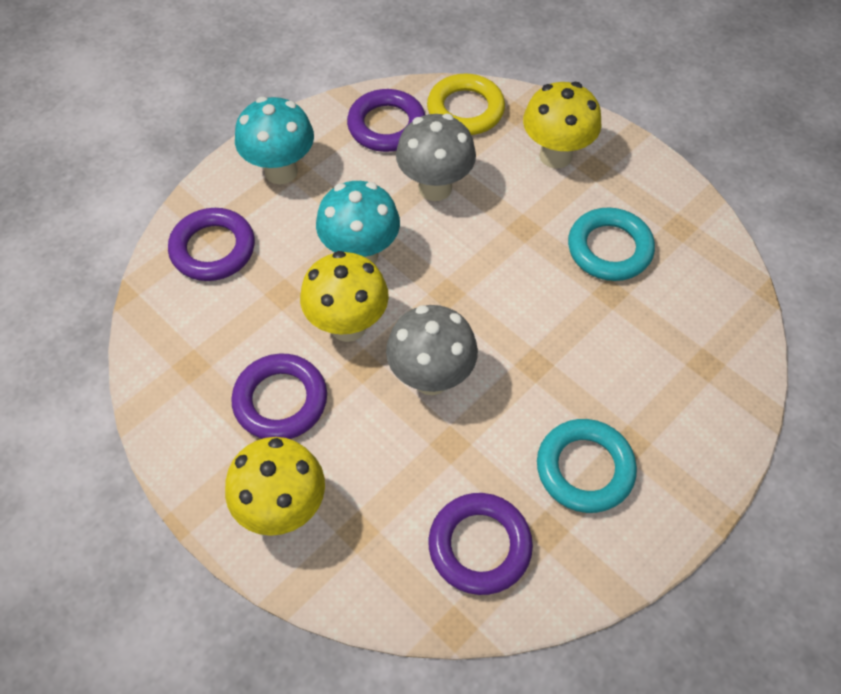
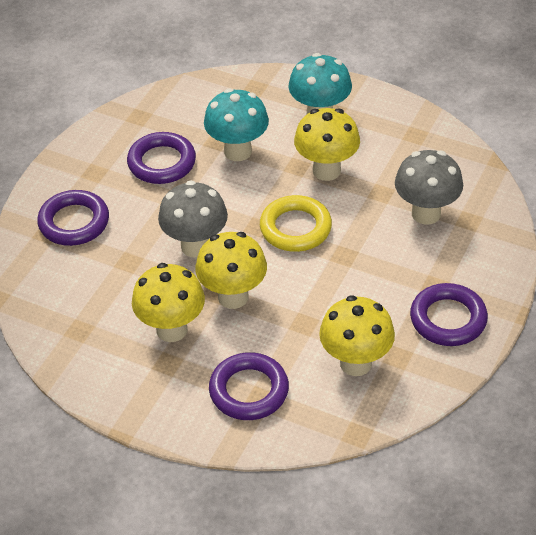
turquoise ring: [537,419,637,513] [568,207,655,281] = 2 -> none = 0
yellow mushroom: [225,437,325,536] [300,251,389,342] [523,82,602,169] = 3 -> [132,263,205,342] [195,232,267,309] [294,108,360,181] [319,295,395,376] = 4

